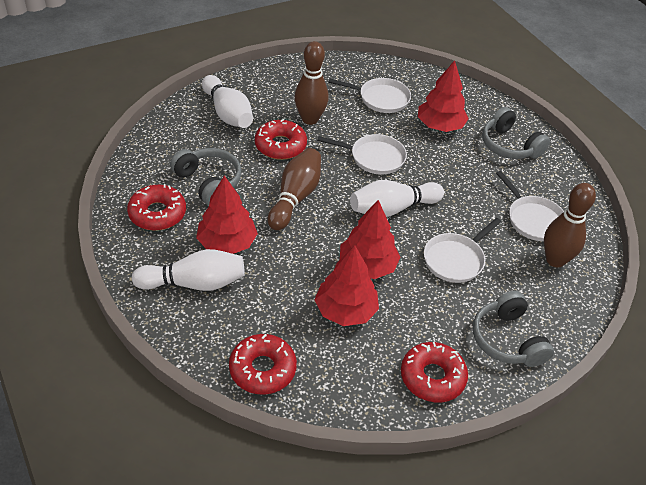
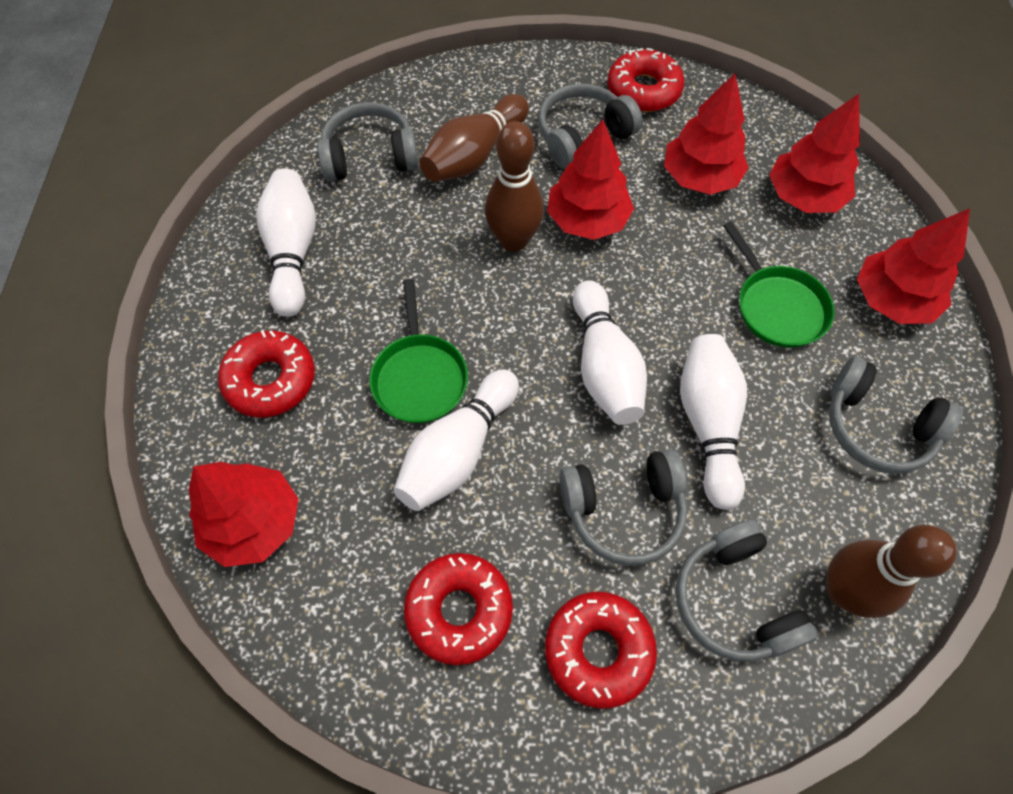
green pan: none = 0 -> [370,279,468,423] [723,222,835,348] = 2
grey headphones: [170,148,241,206] [473,291,554,367] [482,107,550,159] = 3 -> [317,102,419,181] [538,83,642,169] [559,449,687,566] [676,520,818,662] [829,356,963,474] = 5
red tree: [196,175,258,254] [314,245,379,326] [340,200,401,279] [418,60,469,132] = 4 -> [189,462,299,567] [547,119,634,240] [664,73,749,195] [769,94,860,213] [857,208,970,324] = 5
white bowling pin: [132,249,245,291] [202,75,253,128] [350,180,444,217] = 3 -> [256,169,316,317] [393,369,519,511] [573,280,647,425] [680,334,747,510] = 4
white pan: [317,134,407,175] [328,78,411,113] [424,218,501,283] [496,171,564,241] = 4 -> none = 0

